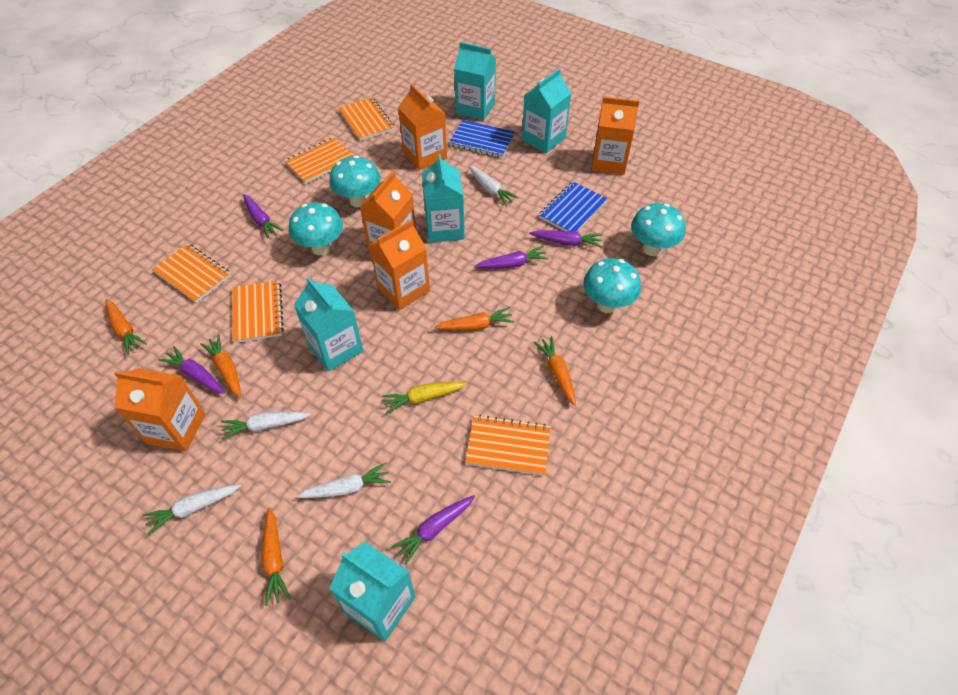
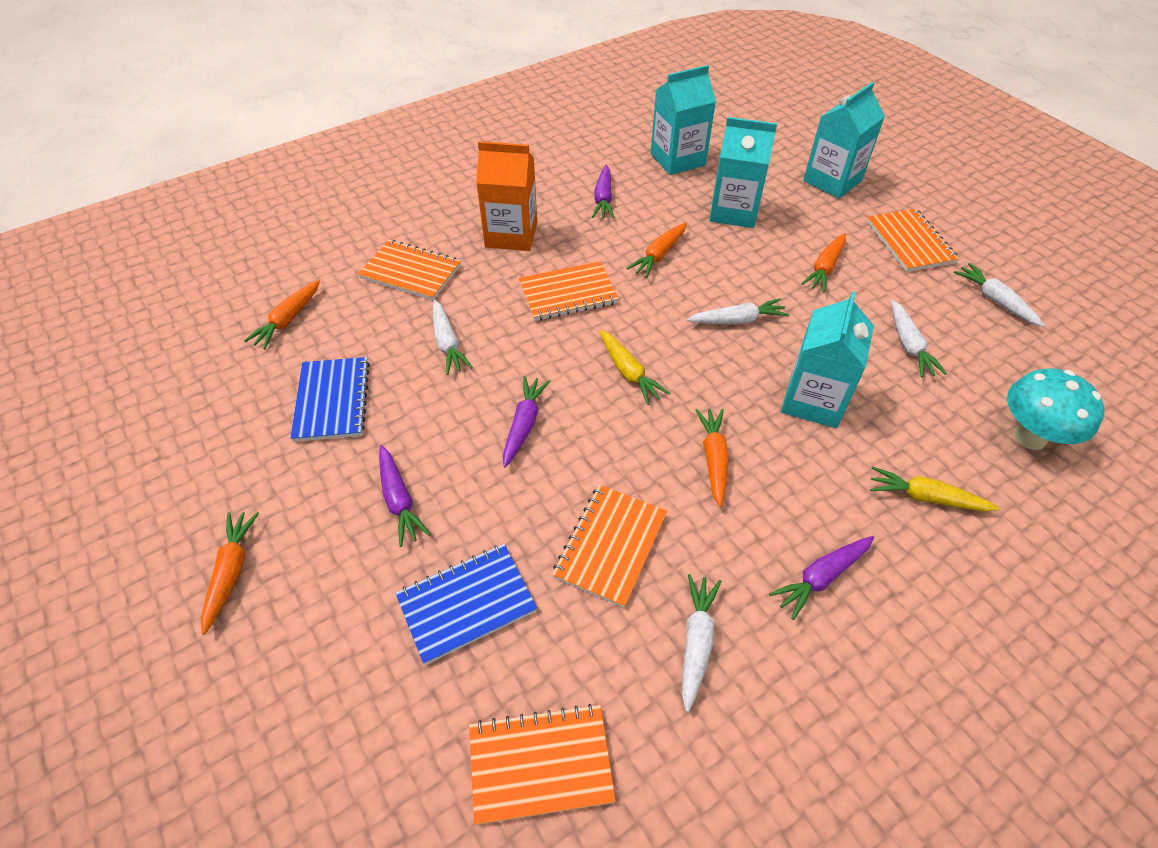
orange carton: [114,368,206,452] [360,171,416,251] [370,219,430,310] [398,84,447,170] [592,97,639,174] = 5 -> [476,141,537,251] = 1
purple carrot: [159,346,225,394] [243,194,283,239] [391,495,475,565] [475,246,549,268] [530,230,602,247] = 5 -> [379,445,431,547] [503,376,550,468] [592,165,615,219] [769,536,874,620] = 4
turquoise carton: [294,277,363,372] [329,542,415,642] [422,154,465,243] [454,42,496,120] [522,68,571,153] = 5 -> [651,65,716,175] [709,117,777,228] [781,291,874,428] [803,82,885,199] = 4
turquoise mushroom: [289,202,343,255] [329,155,381,208] [583,258,641,313] [631,203,686,256] = 4 -> [1007,369,1105,450] = 1
white carrot: [143,484,241,535] [221,412,311,440] [296,463,391,498] [468,166,519,206] = 4 -> [433,300,473,375] [682,574,721,712] [687,298,789,325] [891,300,947,377] [954,263,1045,327] = 5
yellow carrot: [382,382,467,413] = 1 -> [599,330,670,405] [870,466,1000,512] = 2

